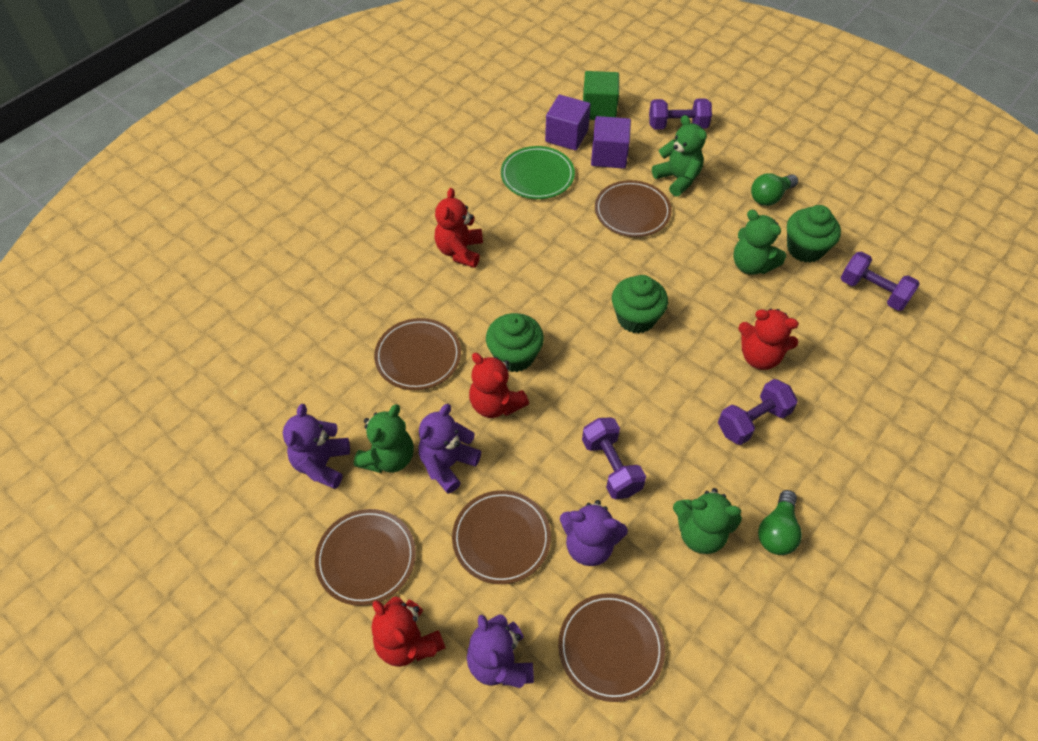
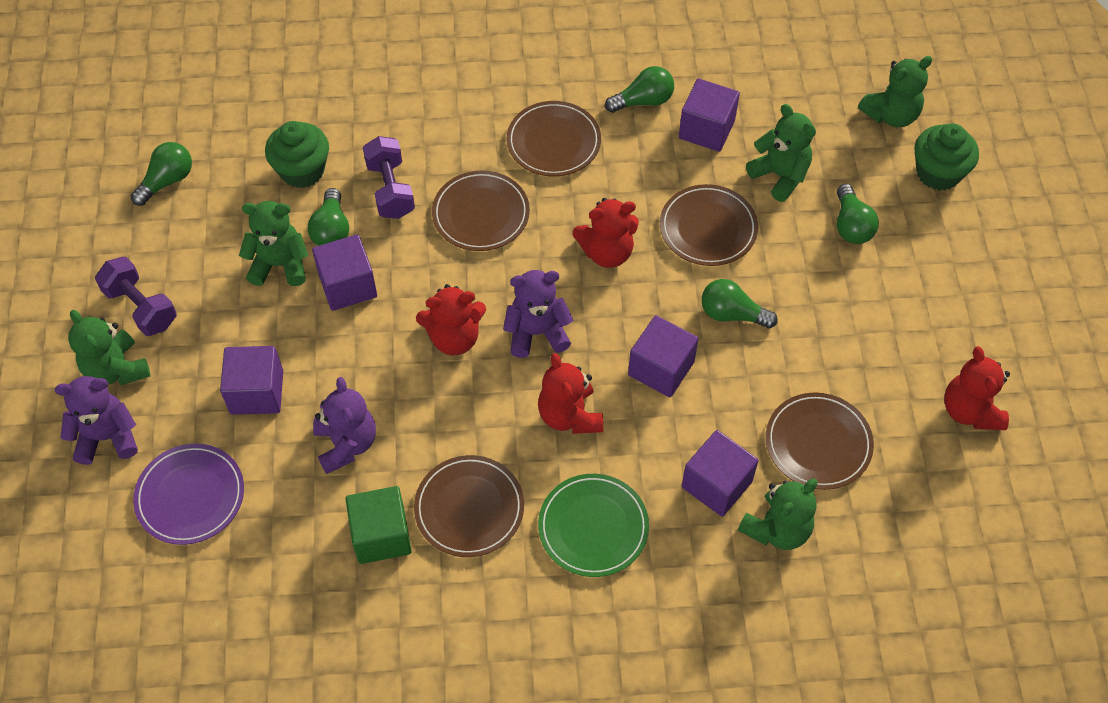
green cupcake: [486,313,544,372] [612,275,668,334] [787,205,841,263] = 3 -> [265,121,329,188] [914,123,979,191] = 2
green light bulb: [751,173,798,206] [758,490,802,555] = 2 -> [131,142,192,206] [308,188,349,246] [605,66,674,113] [702,279,778,328] [837,184,879,244] = 5
green teddy bear: [354,404,414,473] [652,115,707,196] [673,488,742,554] [733,210,786,275] = 4 -> [68,310,150,385] [239,201,308,286] [738,479,817,550] [746,104,816,202] [858,56,932,127] = 5
purple cube: [545,95,591,151] [591,116,631,169] = 2 -> [220,346,283,415] [312,234,377,311] [628,315,698,397] [679,79,740,152] [682,430,759,517] = 5
purple dumbbell: [582,417,646,499] [649,99,712,129] [718,379,798,445] [840,251,920,311] = 4 -> [95,257,177,336] [363,136,415,219] = 2
purple plate: none = 0 -> [133,444,244,545] = 1
purple teddy bear: [283,404,350,489] [419,404,481,494] [467,614,534,688] [560,500,628,566] = 4 -> [55,376,138,465] [313,377,376,474] [503,270,573,358] = 3

